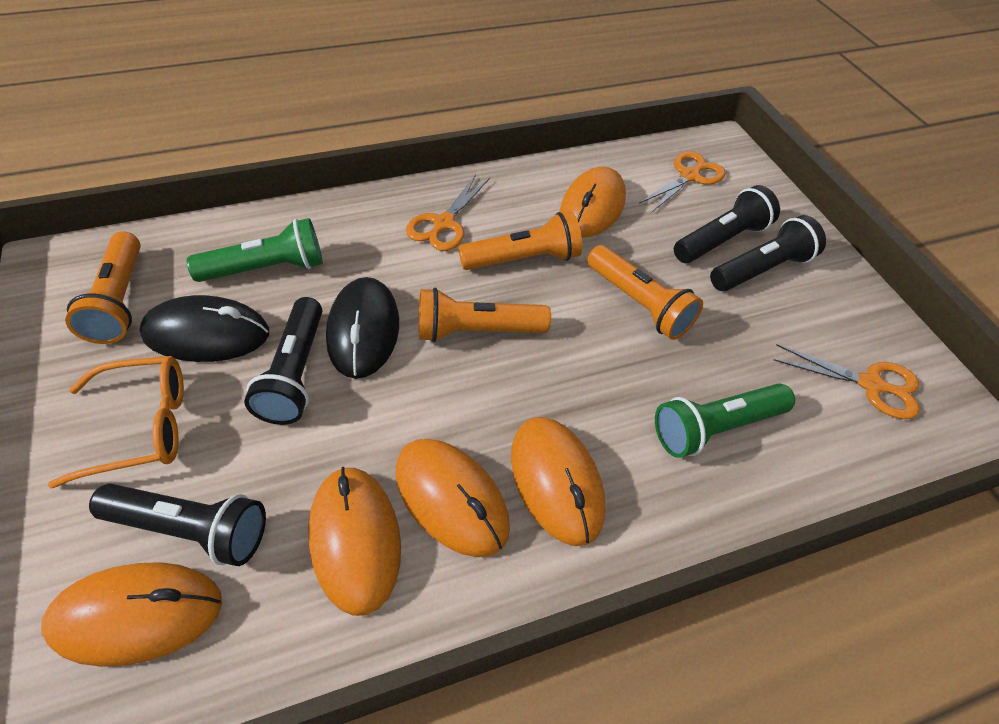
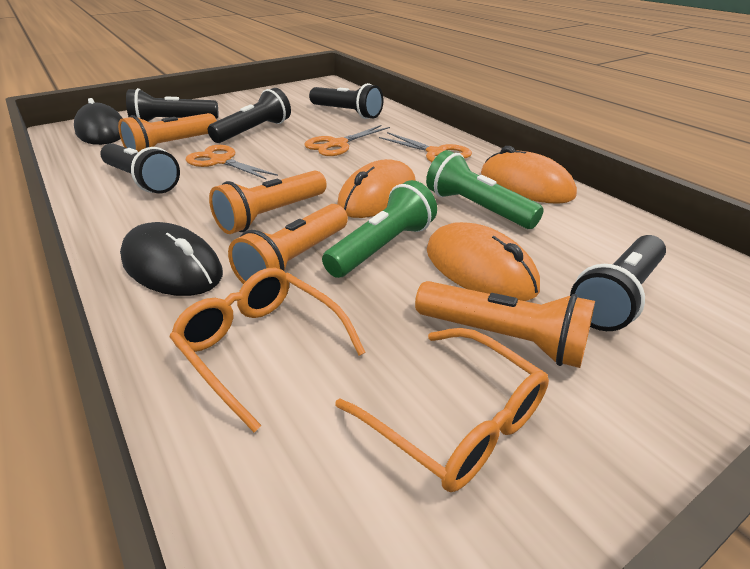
black flashlight: [89,484,266,566] [244,297,322,425] [674,185,780,263] [710,215,826,291] = 4 -> [100,143,180,193] [126,88,218,121] [208,88,291,143] [309,83,383,119] [570,235,666,331] = 5
orange glasses: [48,356,184,488] = 1 -> [170,268,366,432] [335,328,549,492] = 2
orange mouse: [41,562,222,667] [308,467,401,616] [396,439,510,557] [511,417,605,546] [559,166,626,237] = 5 -> [337,159,416,218] [427,222,540,301] [481,146,577,204] = 3

